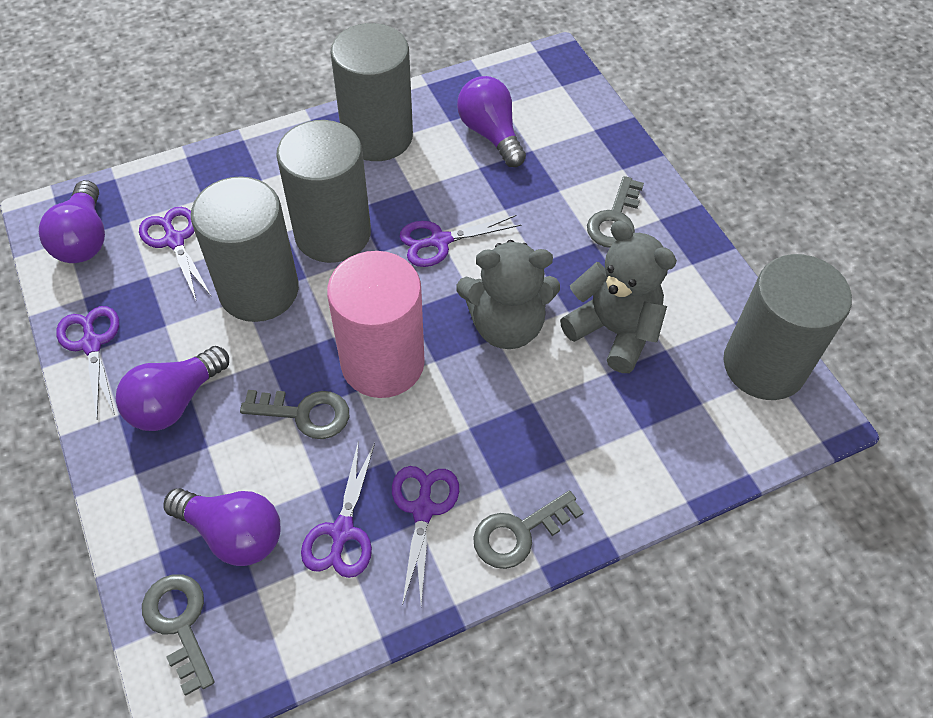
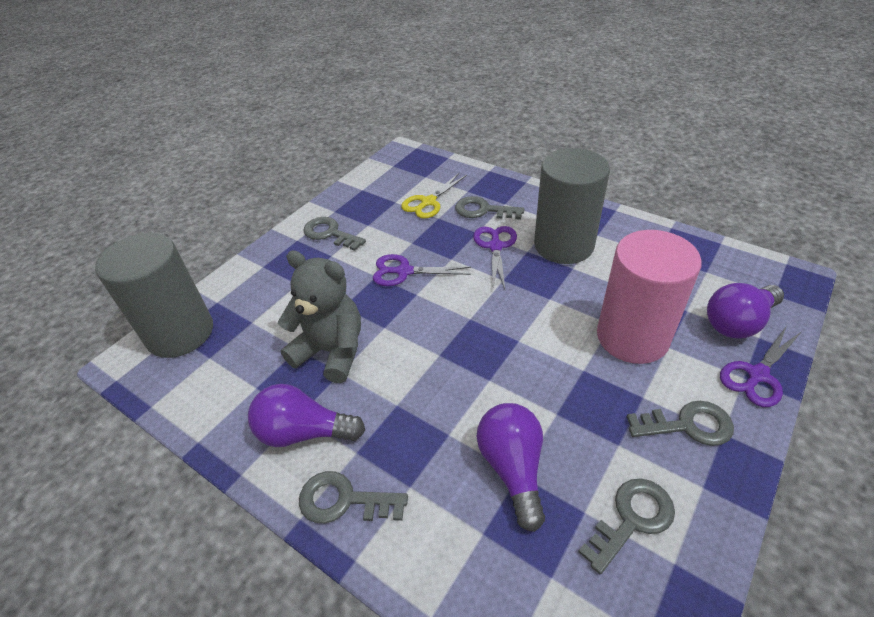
grey cylinder: [191,176,299,322] [276,120,371,263] [330,23,413,161] [723,254,852,400] = 4 -> [95,233,213,358] [534,148,610,264] = 2
grey key: [142,574,215,696] [240,390,349,439] [473,490,584,569] [587,176,644,248] = 4 -> [299,471,408,523] [303,217,366,251] [455,196,525,220] [578,478,675,574] [626,401,734,446] = 5
grey teddy bear: [456,240,560,349] [560,221,677,373] = 2 -> [278,250,361,383] = 1
purple light bulb: [39,180,105,263] [116,346,229,431] [163,488,281,566] [457,76,526,167] = 4 -> [248,384,365,447] [477,403,545,532] [707,283,784,339] = 3
purple scissors: [56,306,119,418] [139,207,212,300] [301,440,375,578] [392,466,459,606] [400,215,522,267] = 5 -> [373,254,471,286] [473,226,517,289] [720,326,802,407] = 3
yellow scissors: none = 0 -> [401,173,467,219] = 1

